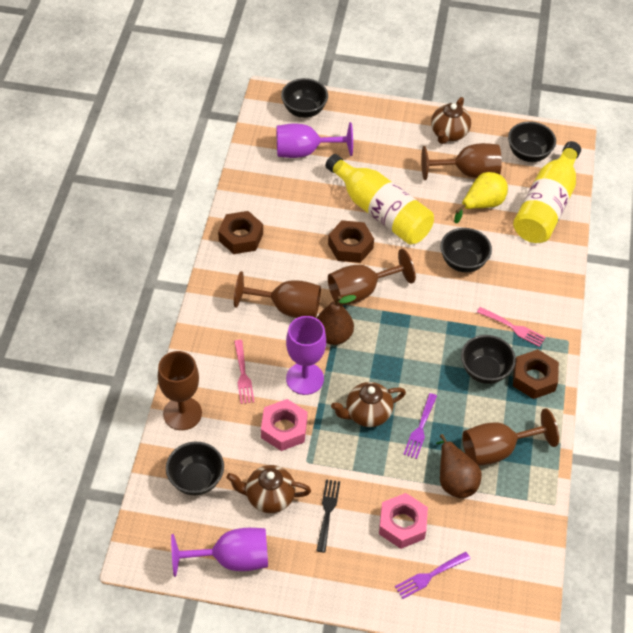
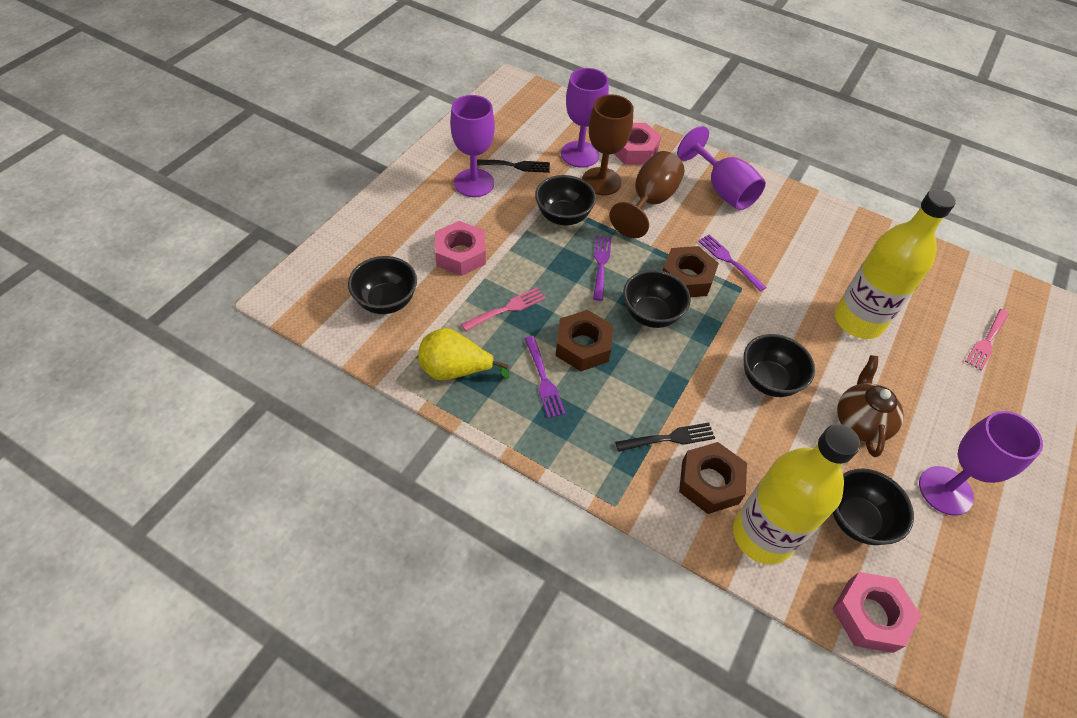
black fork: [316,479,340,553] = 1 -> [477,160,550,173] [615,423,715,452] = 2
brown goblet: [158,351,202,430] [234,271,321,318] [328,249,416,305] [421,143,502,180] [462,408,559,466] = 5 -> [582,94,633,195] [609,151,684,238] = 2
brown pear: [317,295,356,345] [436,434,482,498] = 2 -> none = 0
brown teapot: [226,465,311,513] [331,382,406,427] [431,97,471,144] = 3 -> [837,355,904,457] = 1
pink nut: [261,399,308,451] [379,493,428,549] = 2 -> [435,221,486,276] [614,123,661,165] [832,572,921,653] = 3
purple fork: [395,552,470,599] [403,393,437,459] = 2 -> [525,336,566,418] [593,235,611,301] [698,235,767,292] = 3
purple goblet: [171,528,268,577] [277,122,353,158] [286,316,326,395] = 3 -> [450,95,495,197] [561,68,609,168] [677,126,766,210] [919,411,1043,516] = 4

